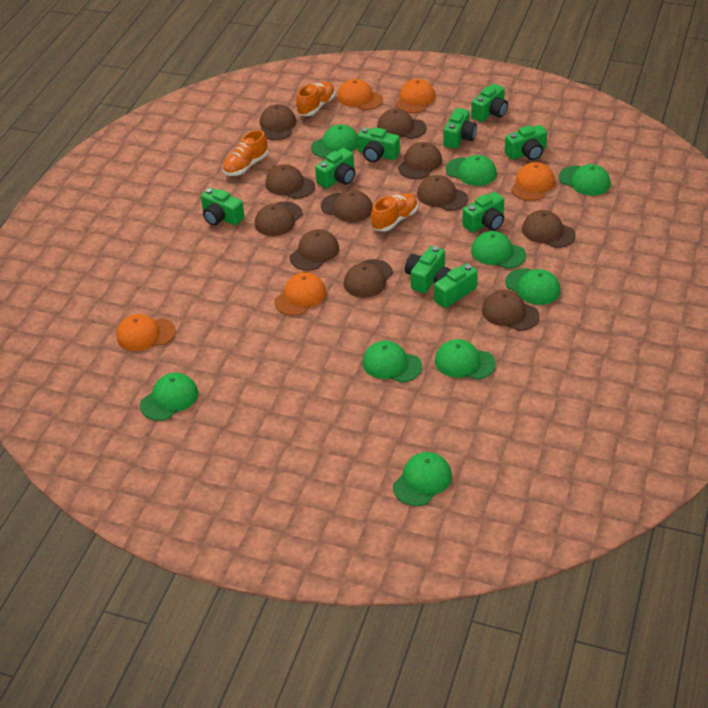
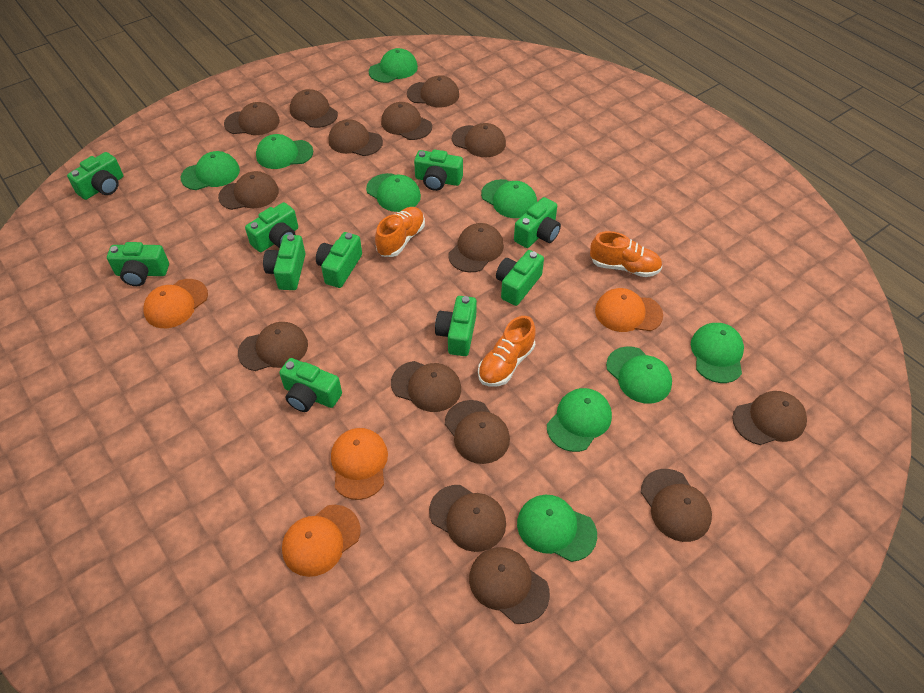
brown cap: [255,202,302,236] [260,104,296,140] [265,164,315,199] [290,229,339,271] [321,190,373,222] [344,259,393,298] [377,108,427,139] [398,142,442,179] [417,175,468,211] [482,290,540,331] [522,210,576,248] = 11 -> [218,171,279,210] [224,102,280,135] [238,322,308,371] [290,89,338,128] [328,119,383,156] [381,102,432,140] [391,361,461,412] [407,75,459,107] [429,485,506,552] [445,400,510,464] [448,223,504,272] [452,123,506,157] [469,547,550,624] [641,469,712,542] [732,391,807,445] = 15
green camera: [201,188,244,226] [315,148,355,189] [357,127,400,162] [405,246,445,293] [434,263,478,308] [443,108,477,149] [462,192,504,233] [471,84,508,122] [505,125,547,160] = 9 -> [67,152,123,200] [107,242,169,286] [245,202,298,252] [263,234,305,290] [279,358,342,412] [316,232,362,288] [414,149,463,191] [435,296,477,356] [496,250,544,306] [514,197,561,248] = 10
orange cap: [116,314,176,351] [274,272,326,316] [337,79,383,110] [396,79,435,113] [511,162,555,201] = 5 -> [143,279,208,328] [282,505,361,577] [331,428,388,500] [595,288,663,332] = 4

